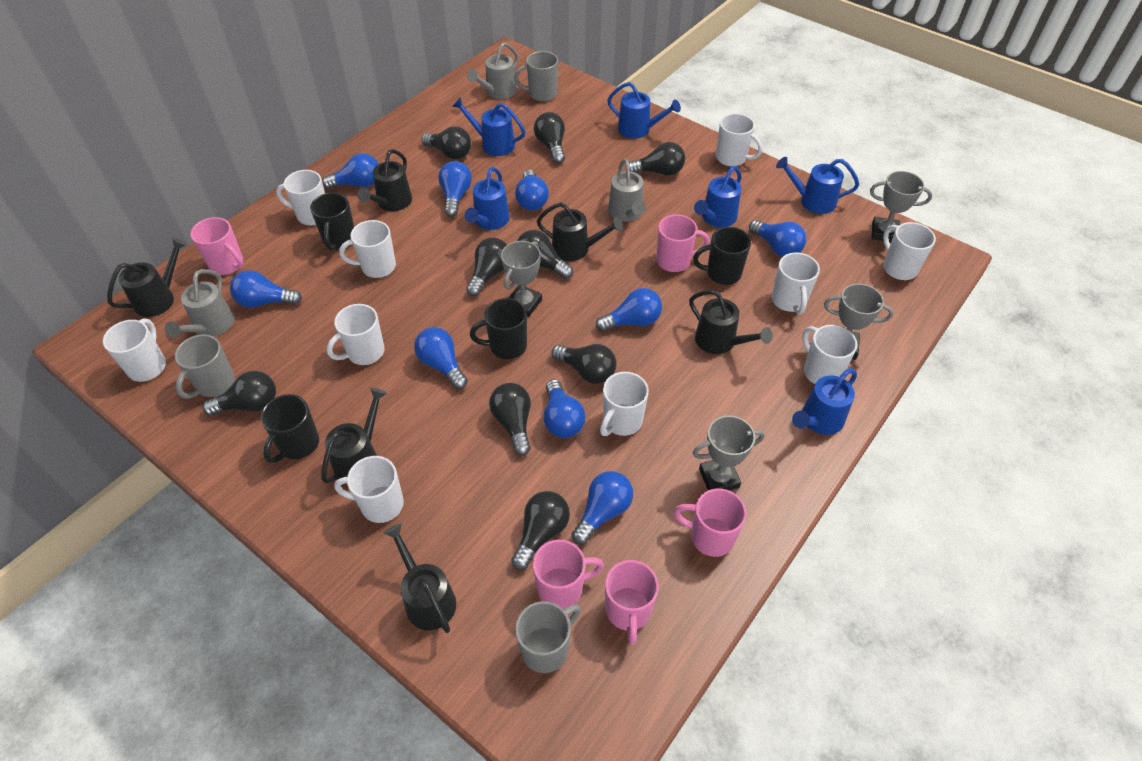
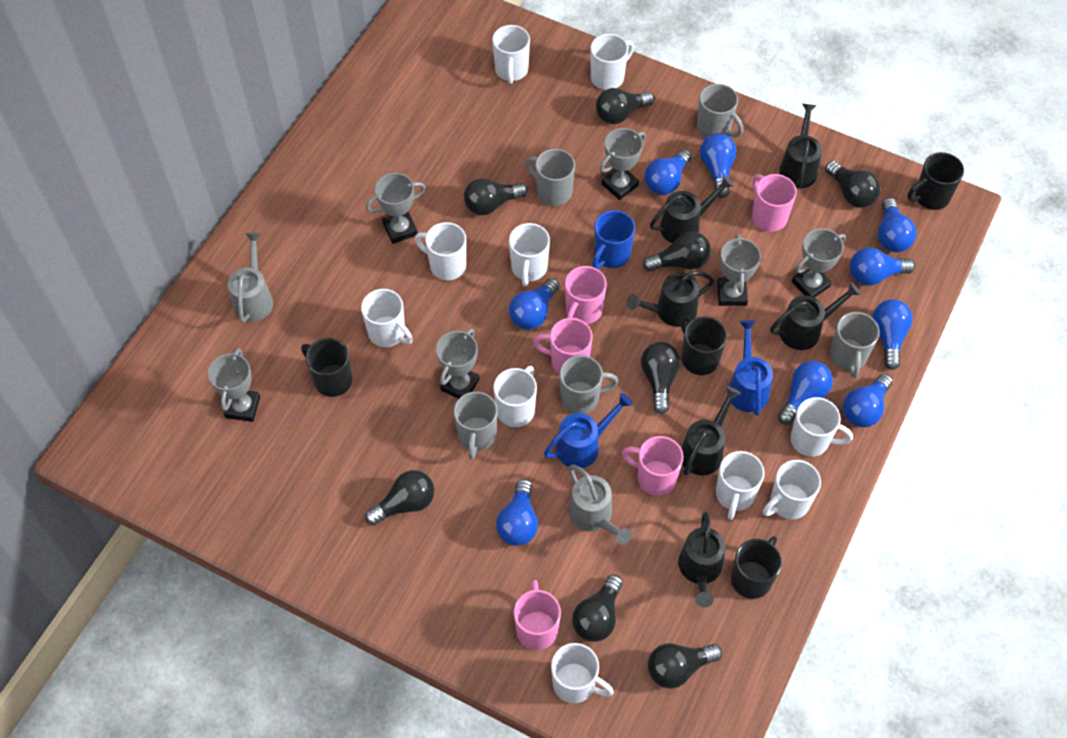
black light bulb: [203,371,276,416] [421,126,471,159] [466,238,507,296] [489,383,531,456] [511,491,570,570] [517,230,573,279] [534,112,565,164] [552,344,617,384] [629,142,685,175] = 9 -> [365,470,435,525] [464,178,528,215] [572,574,623,642] [596,88,655,124] [641,342,681,414] [643,232,711,272] [648,643,722,689] [825,161,880,208] = 8
blue mug: none = 0 -> [592,210,635,269] = 1
blue watering can: [452,97,526,156] [465,167,510,230] [607,82,681,138] [694,166,742,227] [776,157,859,214] [792,368,857,435] = 6 -> [544,393,633,468] [729,320,773,416] = 2
grey mug: [175,334,235,399] [514,51,558,102] [515,601,581,673] = 3 -> [454,392,497,460] [525,149,575,206] [559,355,619,414] [697,84,743,138] [830,312,880,378] = 5
grey trophy: [501,241,542,317] [693,415,764,490] [824,284,893,360] [870,171,932,242] = 4 -> [208,348,260,422] [366,173,426,244] [436,328,480,399] [600,128,646,200] [717,234,761,306] [792,228,846,298] = 6
grey watering can: [165,269,234,338] [467,42,518,99] [608,159,646,222] = 3 -> [228,233,273,323] [569,465,632,545] = 2

